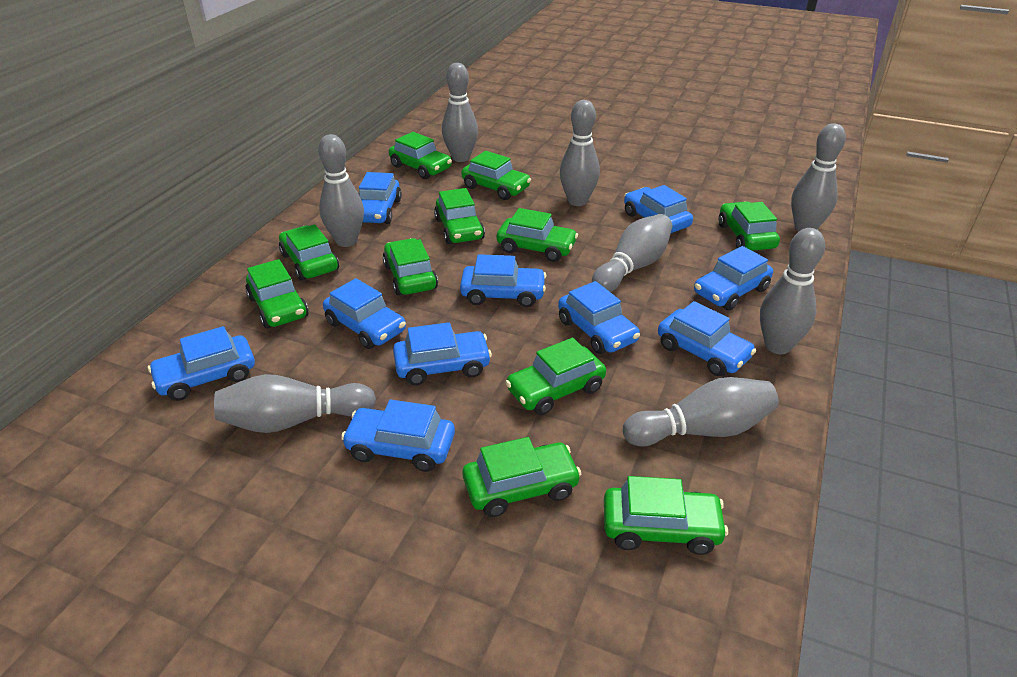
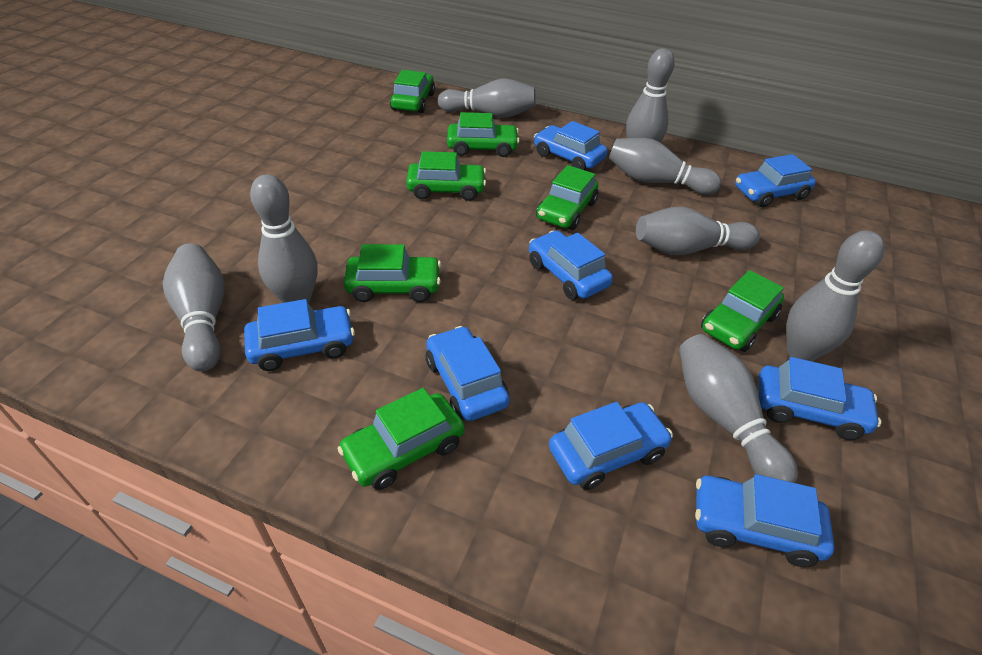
blue car: [148,326,255,401] [323,278,406,349] [341,400,455,472] [359,172,402,224] [393,322,492,385] [460,254,547,307] [558,281,640,354] [624,185,693,233] [658,301,756,376] [694,246,773,311] = 10 -> [244,299,355,371] [426,326,510,421] [529,231,613,300] [534,121,608,170] [549,402,673,490] [695,474,834,567] [735,154,816,207] [759,357,881,440] = 8
green car: [245,259,309,328] [279,224,339,280] [383,238,438,296] [389,132,452,179] [434,188,485,244] [462,151,531,200] [463,437,581,517] [497,208,578,262] [505,338,606,415] [604,476,728,555] [719,202,780,251] = 11 -> [337,388,465,490] [343,244,441,302] [390,70,435,113] [406,151,486,201] [447,112,520,157] [536,165,599,230] [701,270,784,352] = 7

